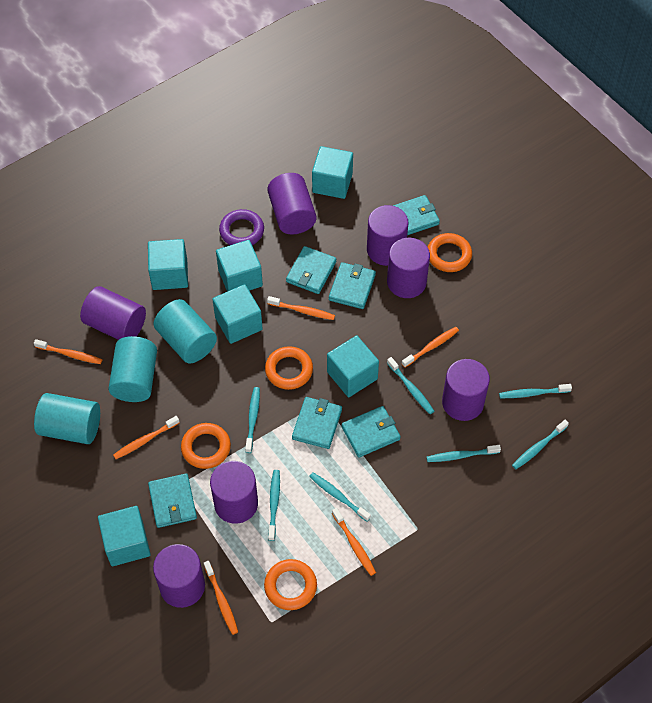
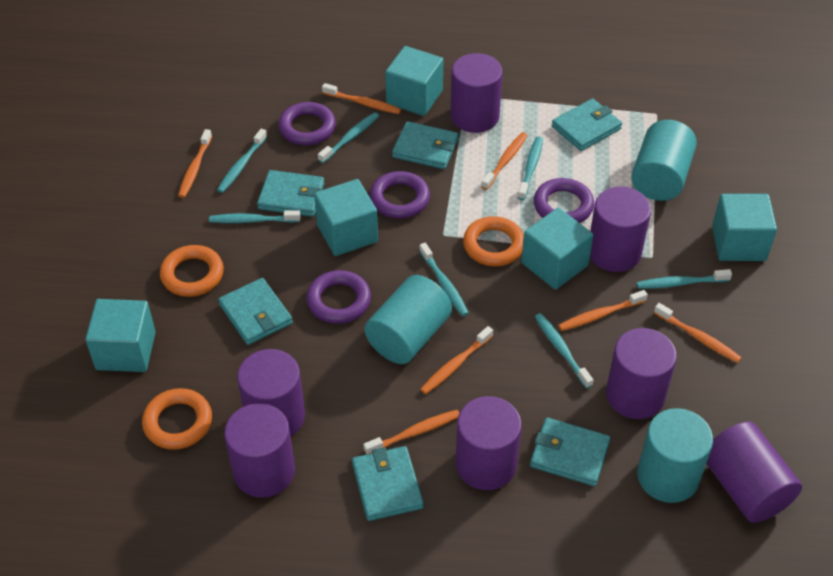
orange ring: [181,423,231,469] [264,559,317,610] [265,346,313,390] [428,233,472,272] = 4 -> [142,388,212,450] [160,245,224,297] [463,216,524,266] = 3
orange toothbrush: [34,339,102,364] [113,416,180,459] [204,561,238,635] [267,296,335,320] [332,508,376,576] [402,327,459,368] = 6 -> [178,129,212,198] [322,83,401,114] [363,410,459,455] [420,326,493,394] [481,132,528,190] [558,290,648,331] [654,303,742,363] = 7
purple ring: [219,209,264,245] = 1 -> [278,102,336,145] [306,270,371,324] [370,171,430,219] [534,178,594,223] = 4
turquoise cube: [98,506,151,566] [148,239,188,290] [212,284,263,344] [216,240,263,292] [312,146,353,199] [327,335,379,397] = 6 -> [85,299,156,372] [314,179,378,256] [385,46,444,116] [521,208,594,290] [712,194,777,261] = 5

